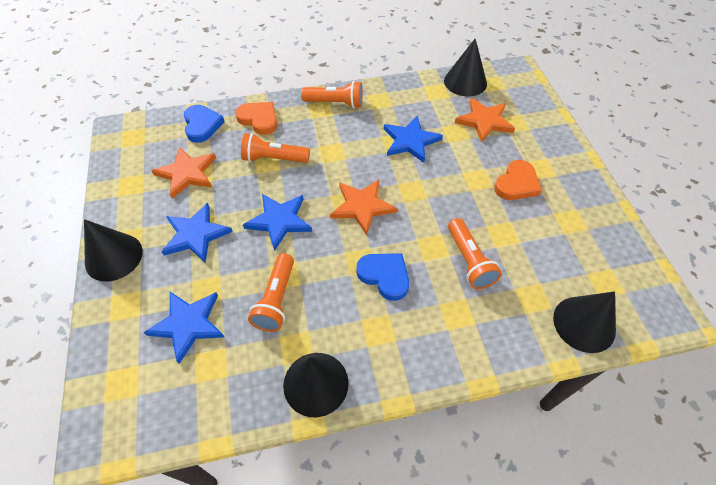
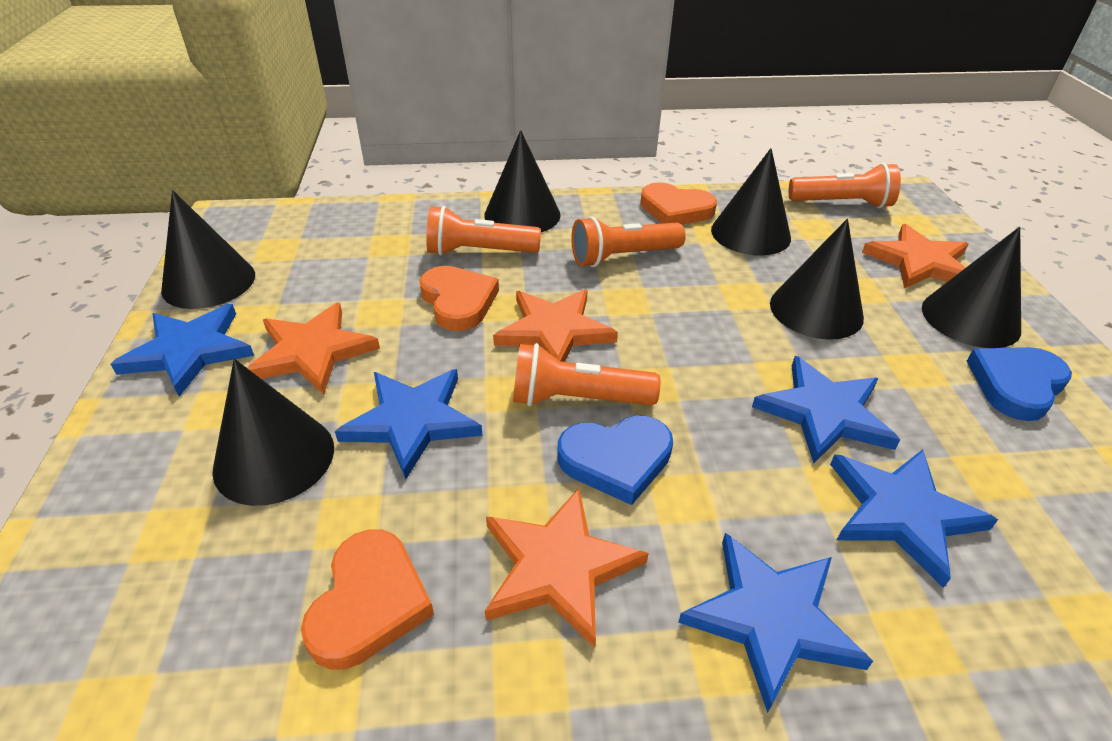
black cone: [84,219,143,281] [283,353,349,417] [444,38,487,96] [553,291,616,353] = 4 -> [161,190,255,309] [212,359,334,506] [484,130,561,232] [711,148,791,255] [770,219,864,340] [922,227,1021,348] = 6
blue star: [144,292,224,364] [162,203,233,263] [243,194,312,251] [384,116,443,163] = 4 -> [111,304,254,397] [335,369,482,479] [678,533,873,713] [752,356,900,463] [830,449,998,588] = 5
orange heart: [235,102,277,135] [494,160,542,200] = 2 -> [301,529,434,670] [419,266,499,331] [640,182,717,224] = 3
orange star: [151,147,216,199] [330,180,397,235] [455,98,515,143] = 3 -> [247,302,380,395] [485,488,649,648] [493,289,618,362] [862,224,969,288] = 4

